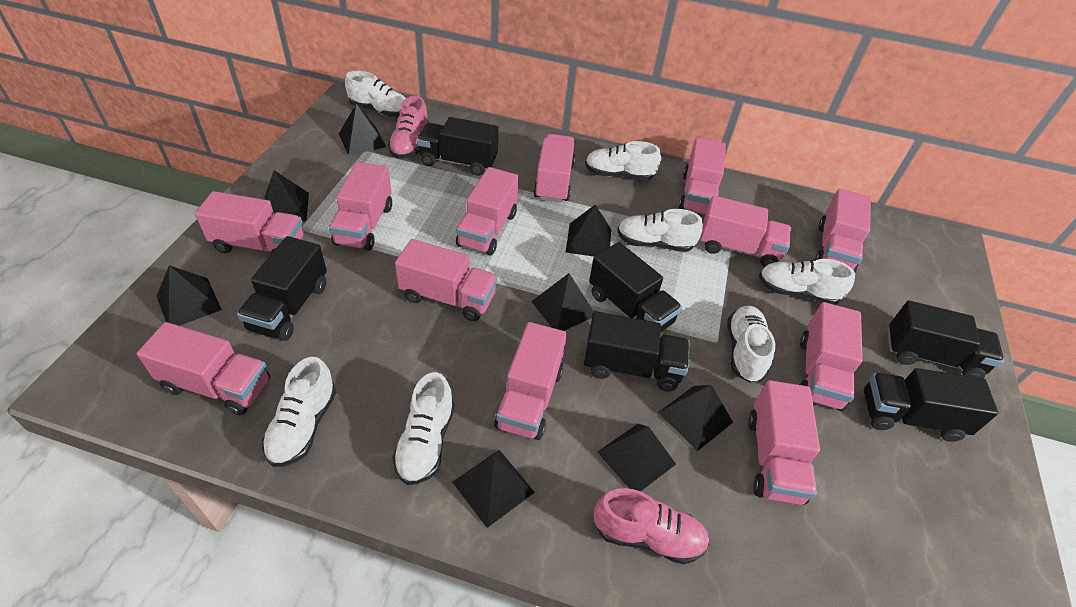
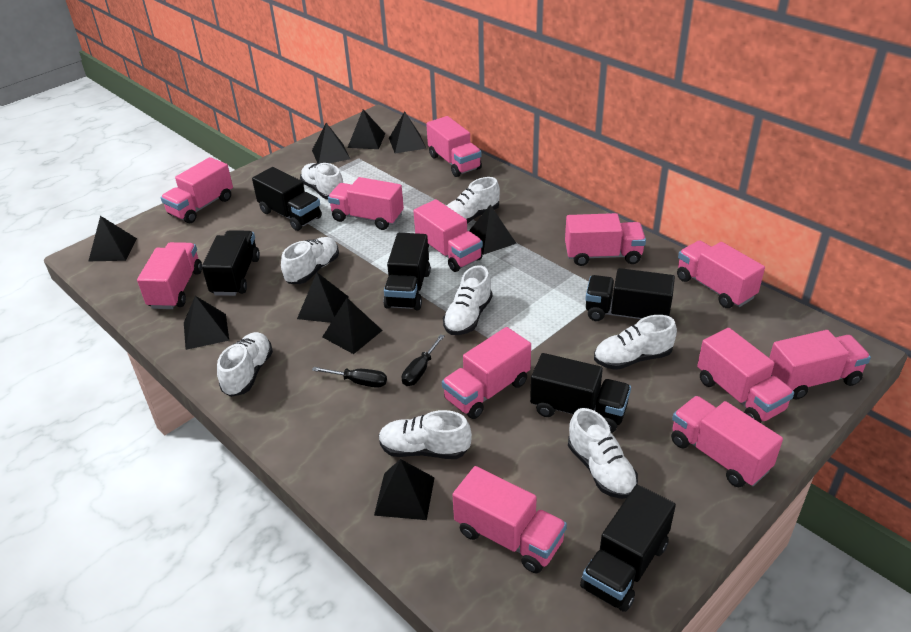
black pyramid: [156,265,222,326] [264,170,309,221] [339,104,386,155] [452,450,535,528] [531,273,594,331] [565,205,611,256] [598,424,676,491] [658,385,733,451] = 8 -> [89,216,137,261] [184,296,229,350] [297,273,349,323] [312,123,350,163] [323,298,383,354] [348,109,385,149] [374,459,435,520] [389,112,426,153] [469,205,517,255] = 9
black screwdriver: none = 0 -> [312,367,387,388] [402,334,445,386] = 2
pink shoe: [388,96,429,159] [594,488,710,565] = 2 -> none = 0
white shoe: [262,357,336,467] [345,71,406,117] [392,372,454,485] [585,141,661,180] [617,209,703,252] [727,306,775,383] [759,259,855,304] = 7 -> [217,332,273,397] [281,237,339,284] [300,163,343,199] [379,410,472,459] [443,265,492,335] [447,177,500,223] [568,408,638,499] [594,315,677,370] = 8

